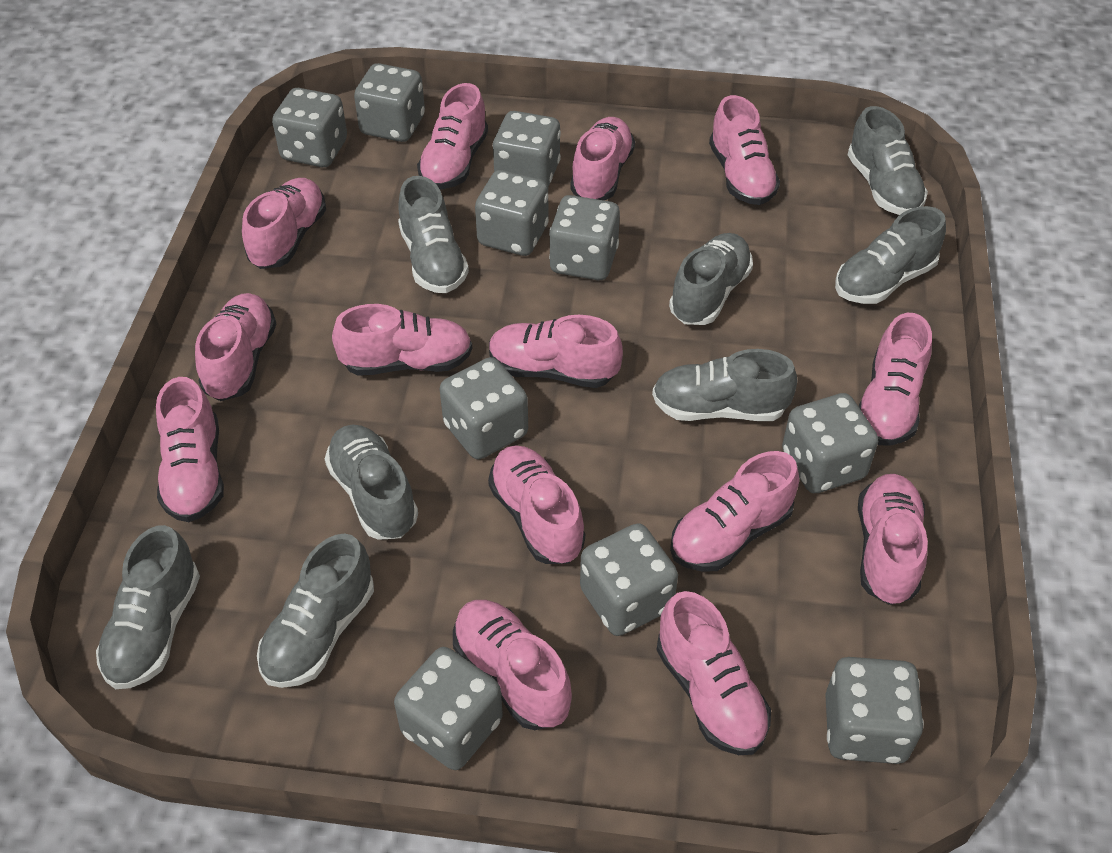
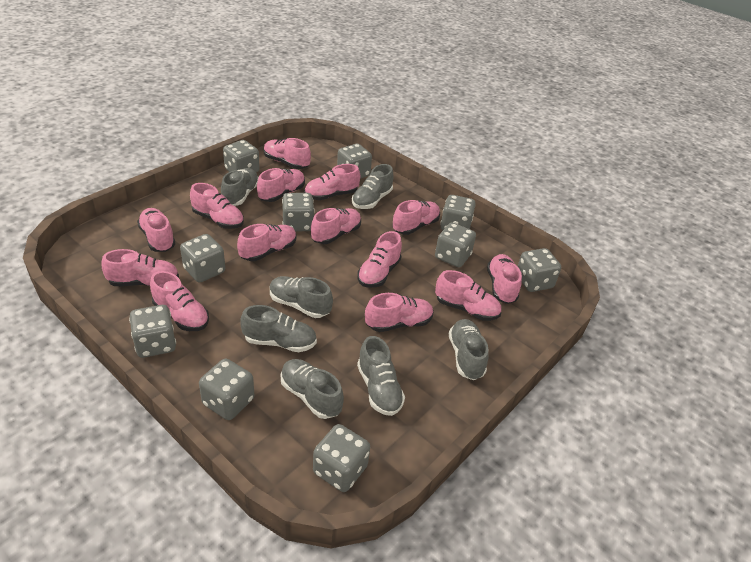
grey shoe: [96,525,200,689] [257,533,374,688] [325,425,418,540] [398,176,469,293] [652,349,797,421] [669,233,753,325] [835,206,946,304] [847,106,928,215] = 8 -> [221,168,259,206] [240,305,317,352] [270,276,333,318] [281,359,344,419] [352,164,393,209] [357,336,405,416] [449,319,489,380] = 7

